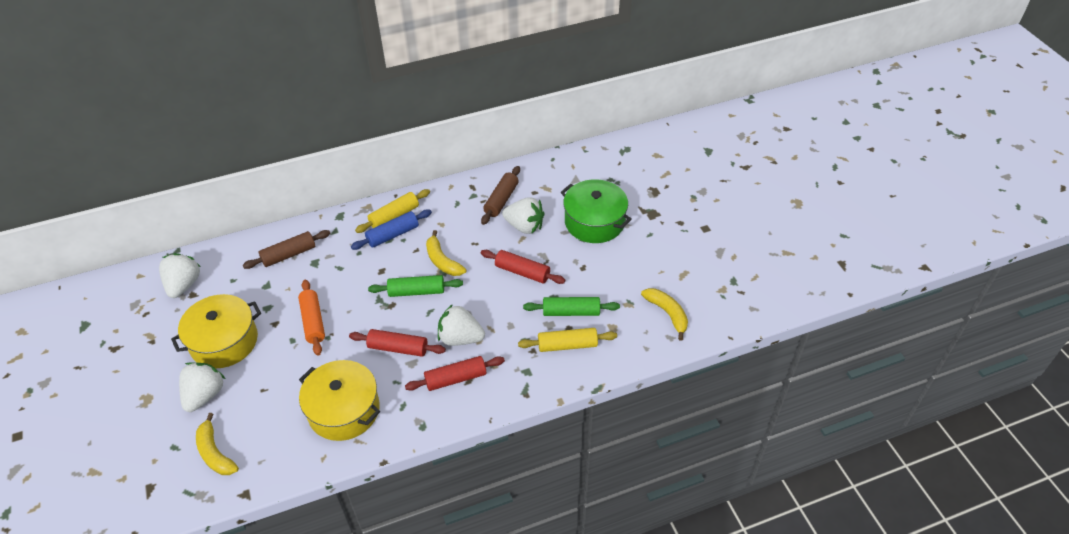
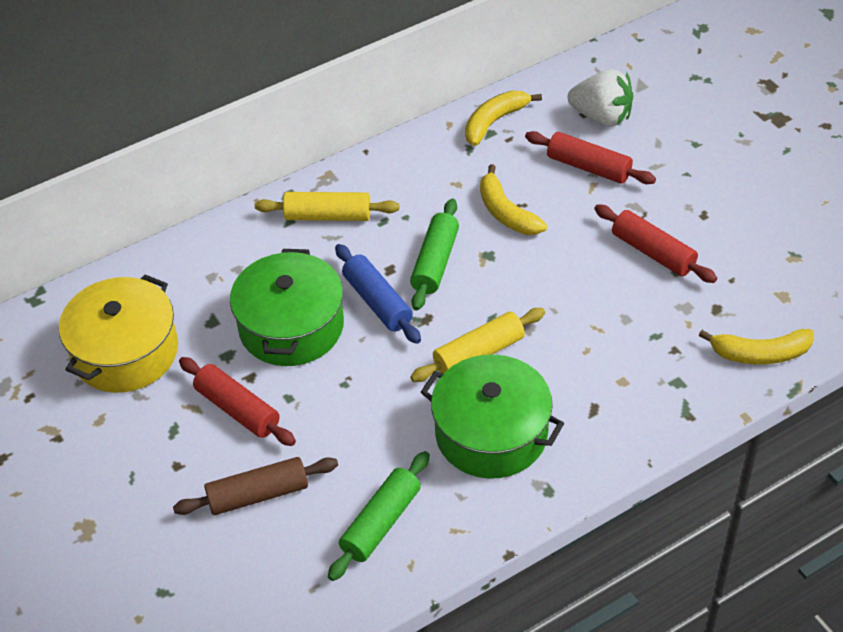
brown rolling pin: [243,230,330,269] [481,166,520,225] = 2 -> [173,457,338,515] = 1
green pot: [561,179,632,243] = 1 -> [230,249,344,366] [421,354,564,479] = 2
orange rolling pin: [298,280,325,356] = 1 -> none = 0
white strawberry: [159,253,201,298] [179,362,225,412] [438,304,485,346] [502,197,544,234] = 4 -> [568,69,633,127] = 1
yellow pot: [171,294,261,368] [299,360,380,441] = 2 -> [59,274,178,393] = 1

